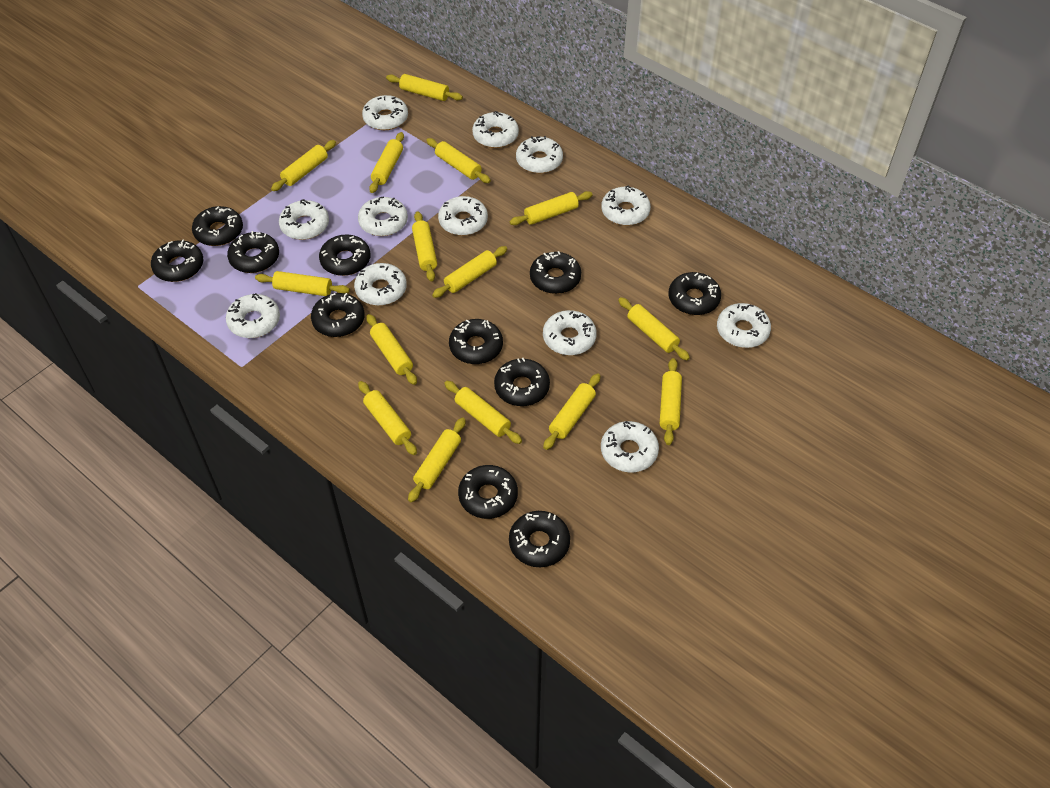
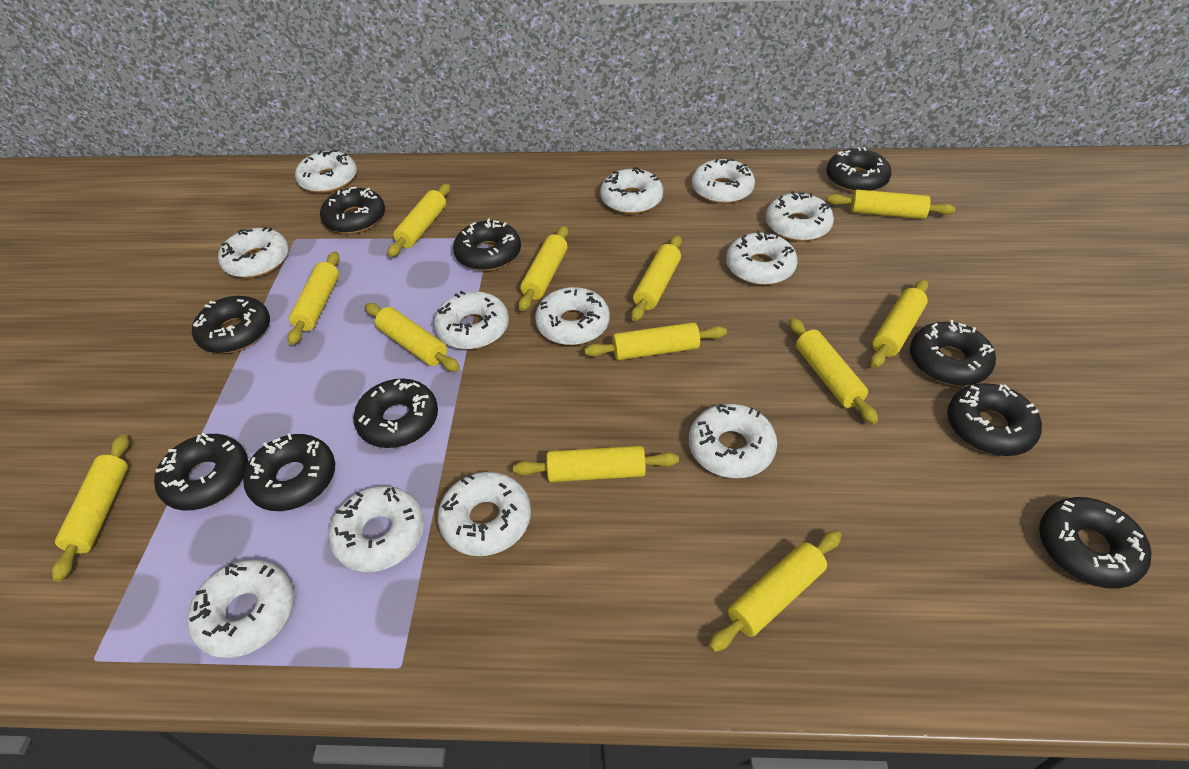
black donut: [151,240,203,282] [192,206,243,246] [227,231,279,273] [311,293,364,337] [319,235,370,276] [449,319,503,364] [458,465,518,519] [494,358,550,406] [509,511,570,567] [530,251,581,294] [669,272,721,315] = 11 -> [154,433,248,511] [192,296,270,353] [243,433,335,511] [320,187,385,234] [353,379,438,448] [453,219,521,271] [826,147,891,192] [910,320,996,386] [947,383,1042,456] [1039,497,1152,589] = 10
yellow rolling pin: [255,271,350,296] [271,140,336,191] [358,381,417,455] [366,314,417,385] [369,132,404,193] [386,74,463,101] [408,418,466,502] [412,211,437,281] [426,138,491,183] [432,246,507,298] [444,381,522,444] [509,191,593,225] [543,373,600,450] [618,297,690,360] [660,358,682,445] = 15 -> [52,434,129,582] [287,252,340,345] [365,303,460,372] [388,183,450,257] [513,446,679,482] [518,226,568,311] [584,322,727,360] [631,235,682,322] [709,530,842,652] [789,318,878,424] [827,190,955,219] [870,279,928,368] = 12

